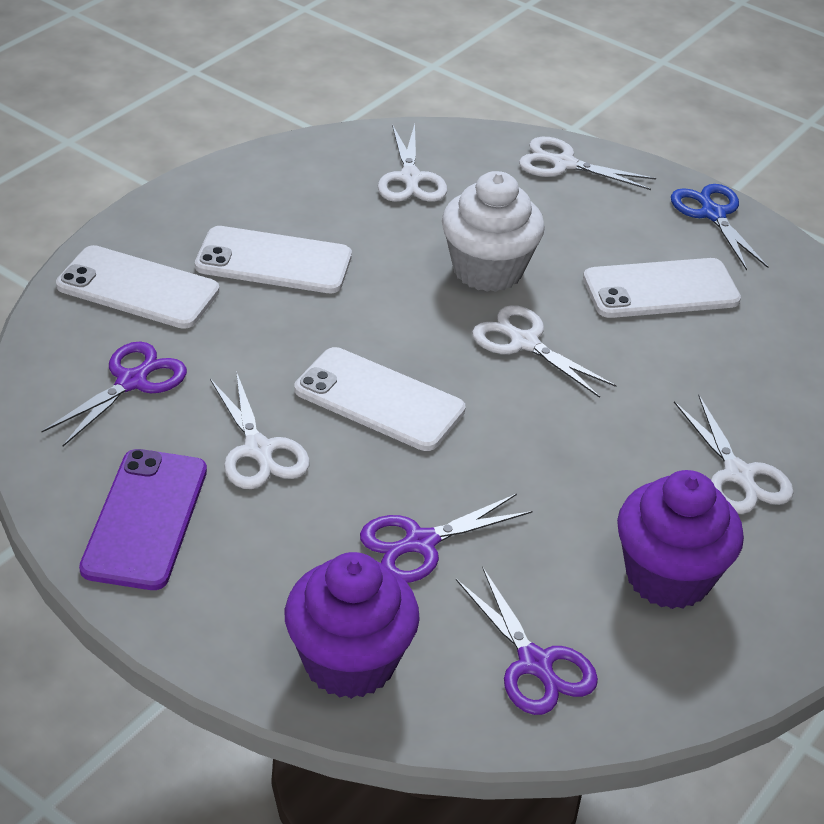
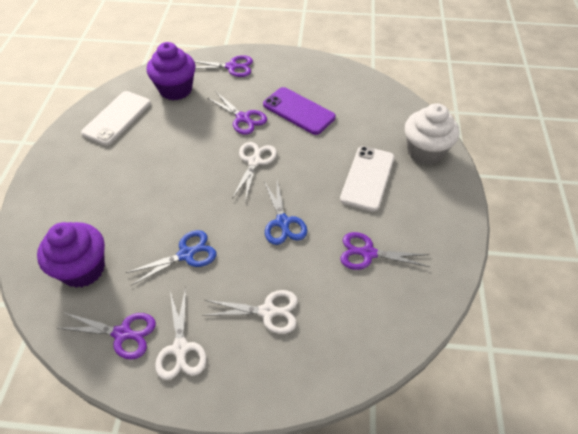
blue scissors: [671,184,768,270] = 1 -> [126,230,216,286] [264,180,307,245] = 2
purple scissors: [41,342,187,446] [360,494,532,583] [456,567,598,715] = 3 -> [58,313,156,359] [194,55,253,77] [207,92,267,135] [340,232,430,270] = 4
white phone: [56,245,219,329] [195,226,352,293] [294,347,466,451] [583,258,741,318] = 4 -> [81,91,151,146] [340,146,394,212] = 2
white scissors: [210,371,310,489] [378,124,447,202] [472,305,617,398] [519,137,656,190] [674,395,794,514] = 5 -> [155,287,207,380] [202,290,298,334] [232,142,277,202] = 3

